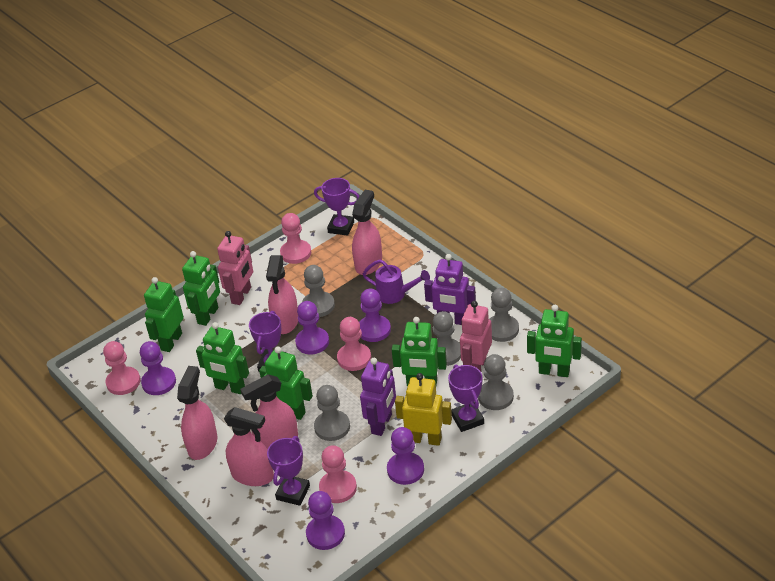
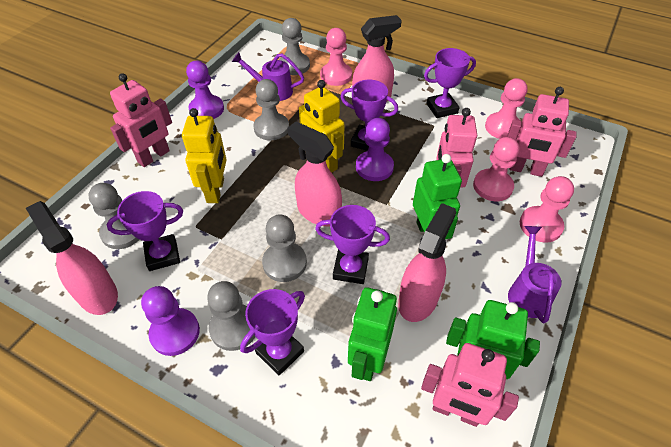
green robot: [144,277,184,352] [182,251,220,326] [196,322,249,394] [259,347,313,420] [392,317,447,386] [527,305,582,377] = 6 -> [348,287,397,381] [413,154,462,239] [446,300,540,379] = 3
pink robot: [217,231,253,305] [460,301,492,371] = 2 -> [110,73,172,167] [421,343,519,427] [436,108,477,187] [507,87,576,177] = 4
pink spray bottle: [177,366,217,460] [224,407,274,486] [240,374,298,449] [266,255,298,334] [352,190,382,275] = 5 -> [26,201,118,315] [287,122,342,227] [352,15,402,102] [398,203,456,322] = 4
purple pawn: [140,341,176,395] [295,301,329,354] [306,491,345,550] [359,288,391,342] [387,427,424,485] = 5 -> [141,286,200,356] [186,61,224,119] [356,118,394,181] = 3
purple robot: [360,358,396,436] [424,254,476,325] = 2 -> none = 0
purple trophy: [249,311,287,372] [267,436,310,506] [314,178,359,236] [448,365,484,432] = 4 -> [107,191,183,271] [240,289,305,375] [315,205,390,284] [341,80,398,151] [424,48,476,118] = 5
purple watering can: [363,260,430,304] = 1 -> [232,52,304,101] [508,226,561,323] = 2
yellow robot: [395,373,452,446] = 1 -> [182,108,227,203] [299,80,344,173] = 2

